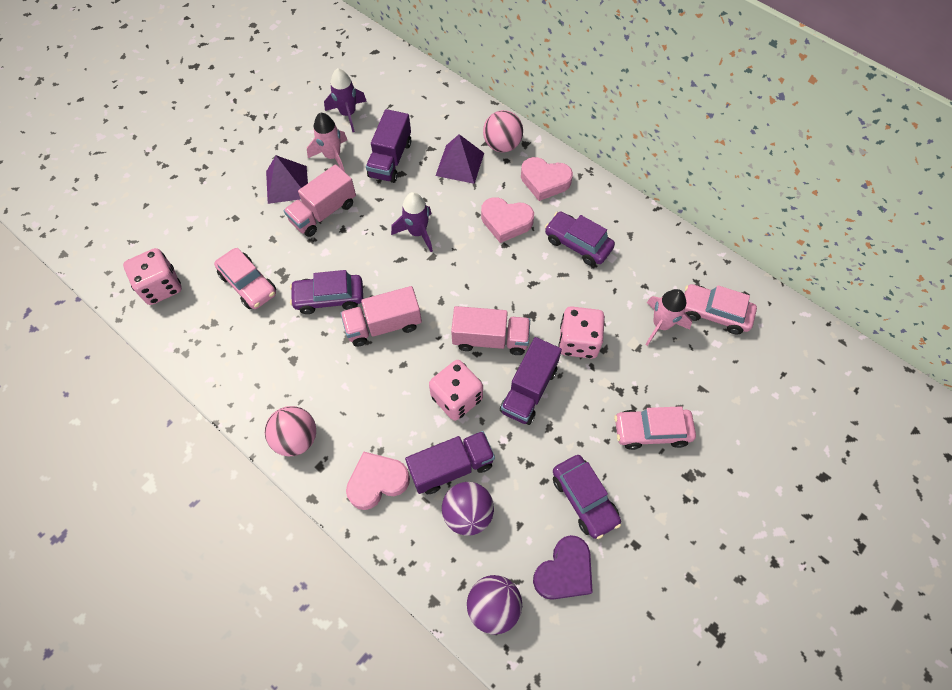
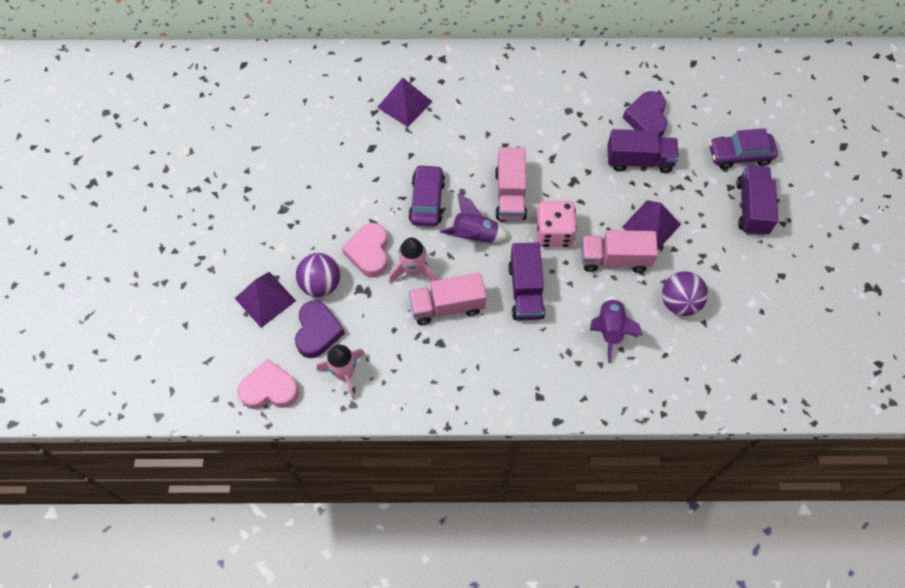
pink ball: [265,406,316,457] [483,110,523,152] = 2 -> none = 0
pink car: [214,248,276,309] [614,406,696,450] [684,284,757,334] = 3 -> none = 0
pink dice: [123,248,182,305] [429,360,483,421] [558,306,605,359] = 3 -> [535,201,577,247] = 1
pink heart: [346,452,410,510] [481,197,534,243] [521,157,573,201] = 3 -> [237,359,299,409] [342,223,388,277] = 2
purple car: [290,270,363,314] [545,211,615,266] [553,455,621,539] = 3 -> [408,164,445,227] [709,128,778,169] = 2
purple heart: [533,535,593,600] = 1 -> [295,300,345,358] [623,91,667,138] = 2
purple pyramid: [266,155,308,204] [435,134,484,184] = 2 -> [235,272,296,328] [377,78,433,127] [622,200,681,250] = 3

